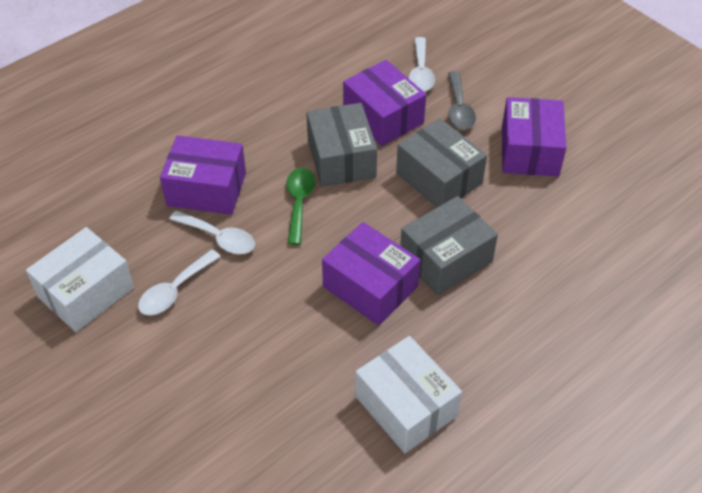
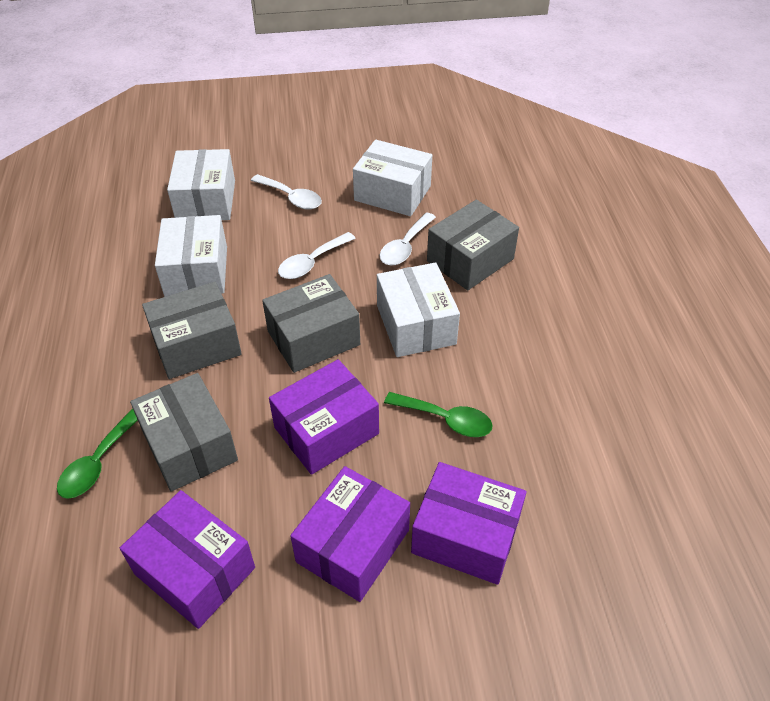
green spoon: [286,168,315,245] = 1 -> [57,409,138,499] [384,392,493,437] = 2
grey box: [306,103,377,187] [396,118,487,207] [400,196,498,296] = 3 -> [130,373,238,492] [142,282,242,379] [262,274,360,373] [427,200,519,290] = 4
grey spoon: [448,71,476,130] = 1 -> none = 0
white box: [26,227,134,332] [355,336,462,453] = 2 -> [155,215,227,297] [167,149,235,220] [353,140,432,216] [377,262,460,357] = 4

